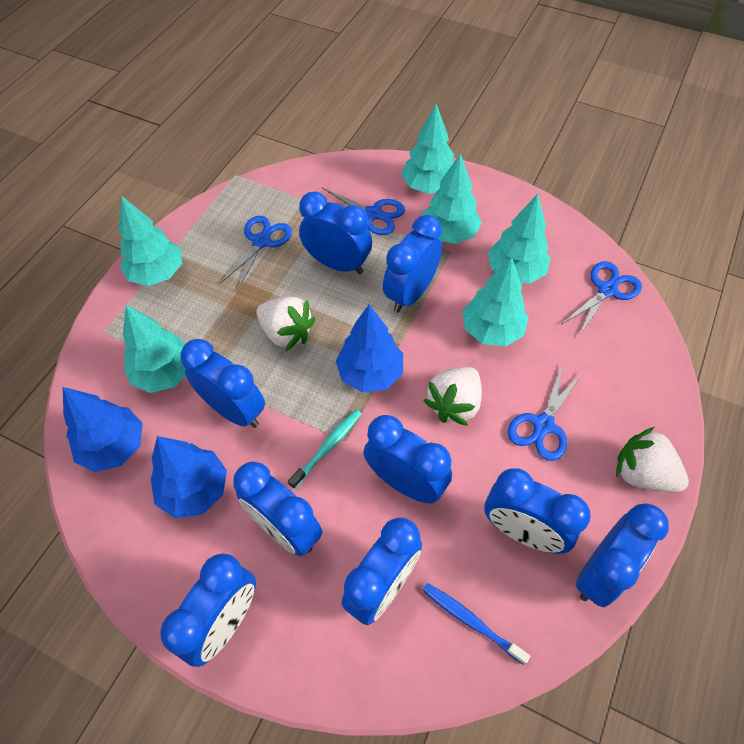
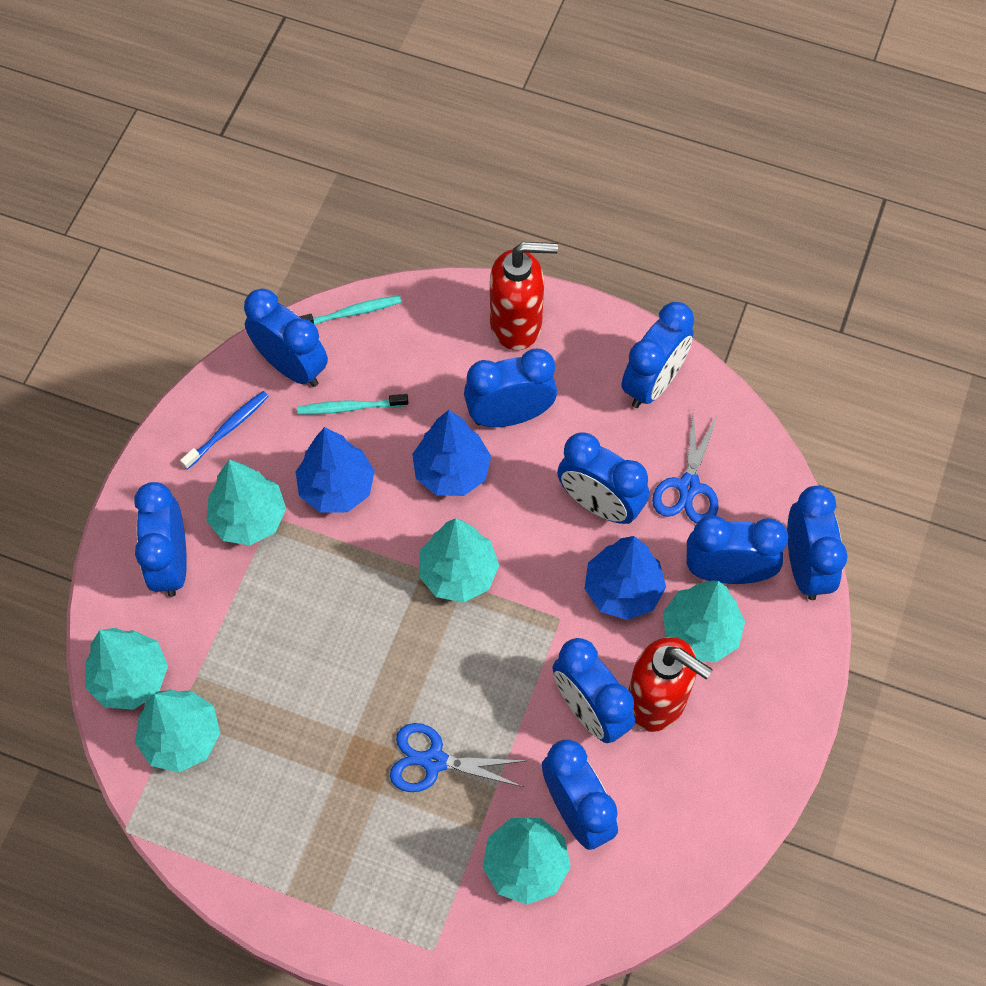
blue scissors: [220,216,292,291] [322,188,405,235] [508,363,583,461] [561,261,642,335] = 4 -> [390,723,525,792] [652,412,718,523] = 2
red soap dispenser: none = 0 -> [490,242,558,350] [628,637,713,732] = 2
turquoise toothbrush: [288,409,362,489] = 1 -> [297,394,408,415] [299,295,402,325] = 2
white strawberry: [256,296,315,351] [423,367,482,426] [616,427,689,492] = 3 -> none = 0

